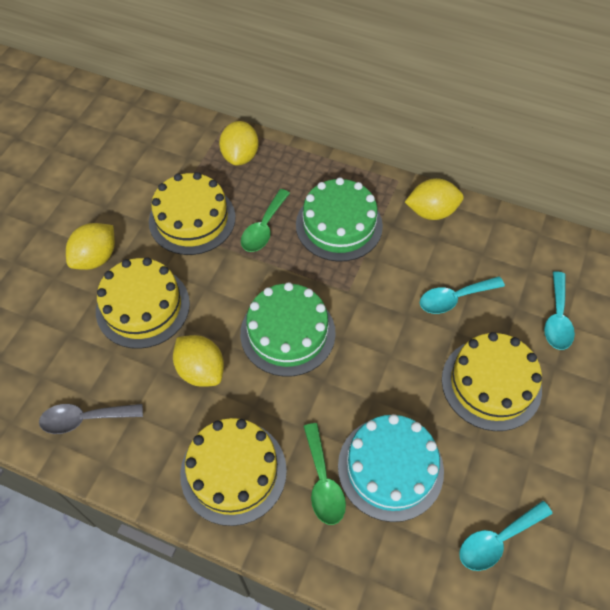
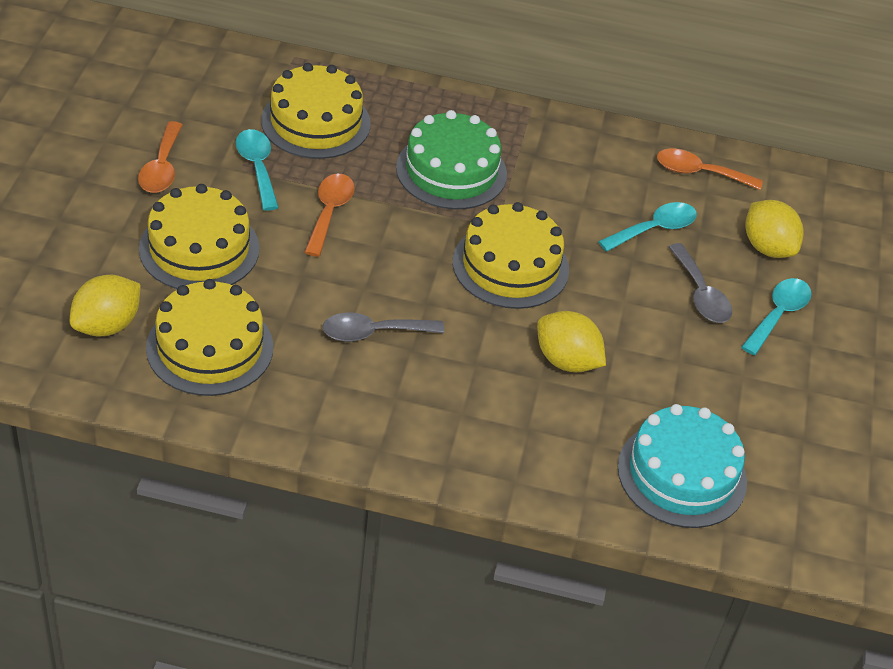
green cake: [240,282,336,377] [296,177,383,262] = 2 -> [396,110,507,209] = 1
green spoon: [241,189,290,252] [304,423,346,525] = 2 -> none = 0
grey spoon: [39,404,143,434] = 1 -> [322,312,444,342] [669,243,732,323] = 2
orange spoon: none = 0 -> [138,121,182,193] [304,174,355,257] [657,149,763,190] = 3
yellow lemon: [66,223,115,270] [173,335,224,387] [219,121,259,166] [405,178,464,220] = 4 -> [70,275,141,337] [537,311,606,372] [746,200,804,258] = 3

